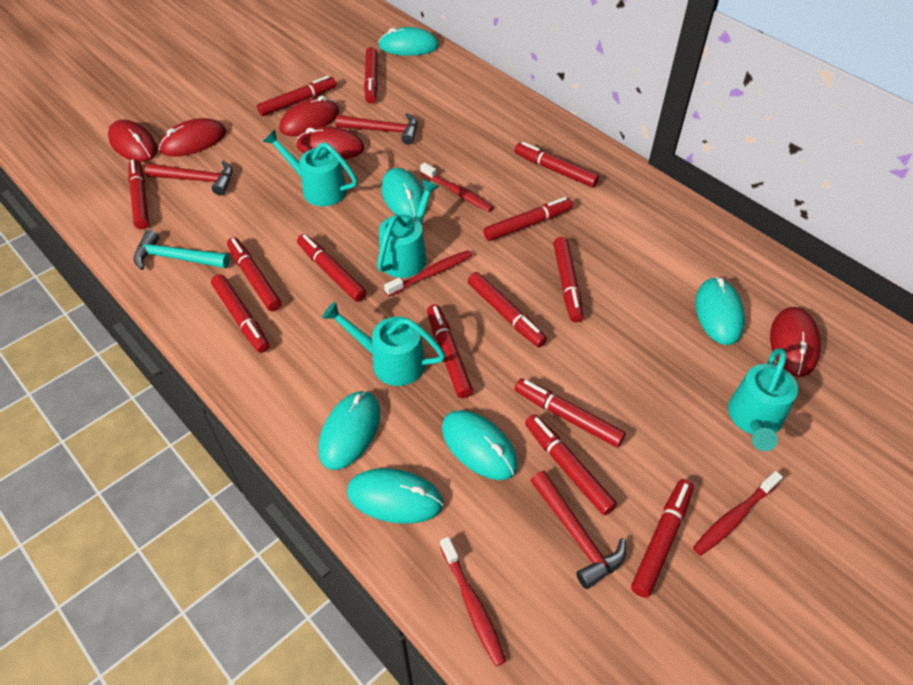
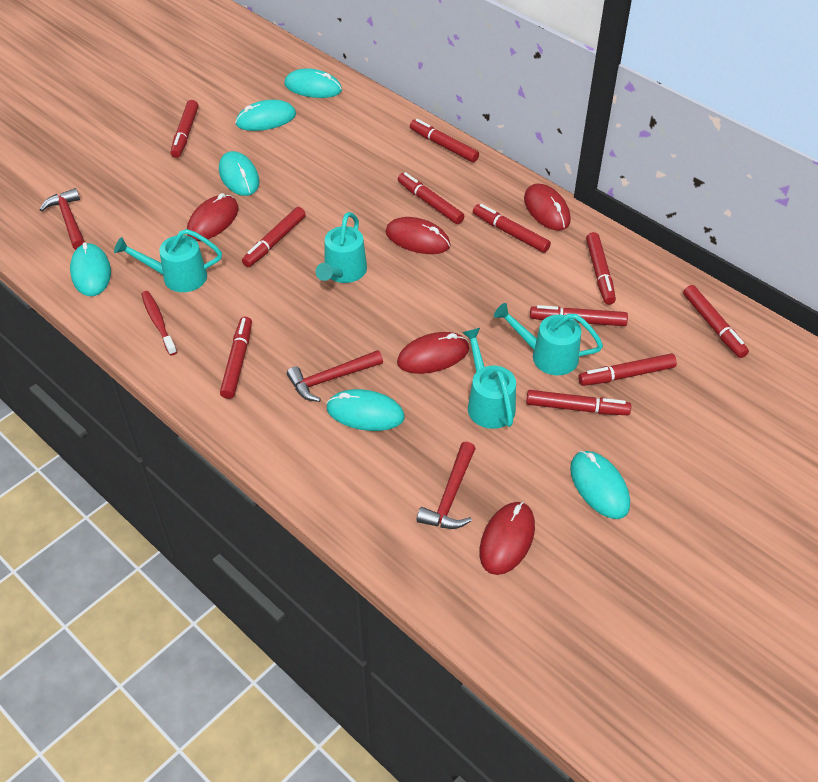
red marker: [128,159,149,229] [211,274,269,353] [227,237,281,311] [257,76,337,116] [297,234,367,302] [364,47,378,103] [427,304,473,398] [468,272,547,347] [483,197,573,241] [514,142,599,188] [515,378,626,447] [525,414,617,515] [553,237,583,322] [631,479,694,598] = 14 -> [171,100,198,158] [220,317,252,399] [242,207,306,267] [398,172,464,224] [410,119,479,162] [473,204,551,253] [526,390,631,415] [530,305,628,326] [578,353,677,386] [586,232,616,305] [683,285,749,358] = 11
red toothbrush: [384,250,472,296] [420,162,493,212] [440,537,506,667] [693,471,783,556] = 4 -> [141,291,177,356] = 1
turquoise hammer: [133,230,229,270] = 1 -> none = 0

